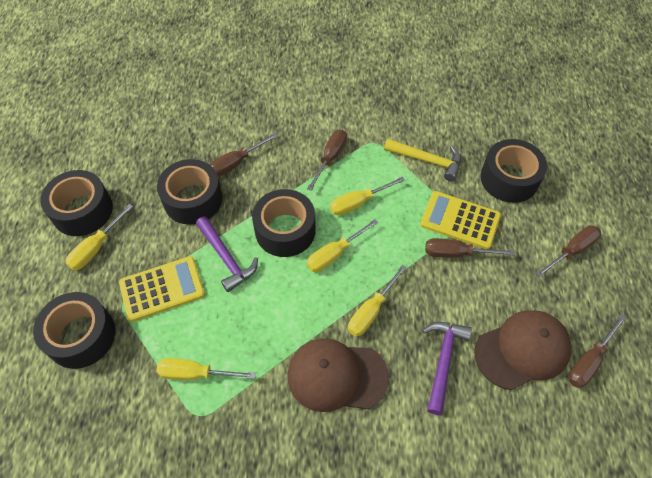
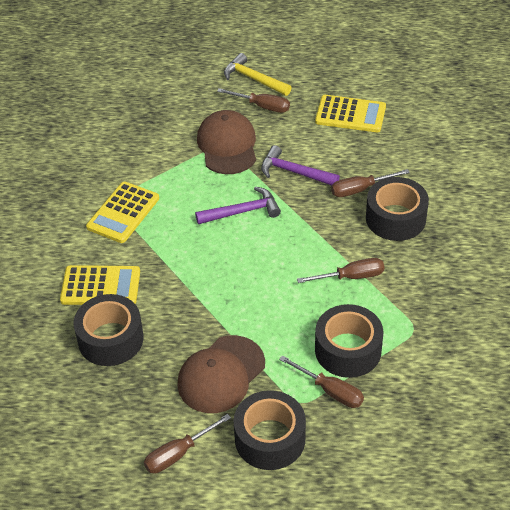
black tape: [33,292,115,369] [40,170,113,236] [157,159,223,225] [252,189,316,257] [481,139,547,203] = 5 -> [74,294,144,366] [234,390,306,470] [315,304,384,378] [366,177,429,241] = 4
yellow calculator: [119,256,205,322] [420,191,501,249] = 2 -> [60,265,140,305] [86,181,159,243] [315,95,386,132] = 3
yellow screwdriver: [66,204,133,270] [157,358,256,380] [307,219,378,272] [330,177,405,215] [348,265,407,336] = 5 -> none = 0

